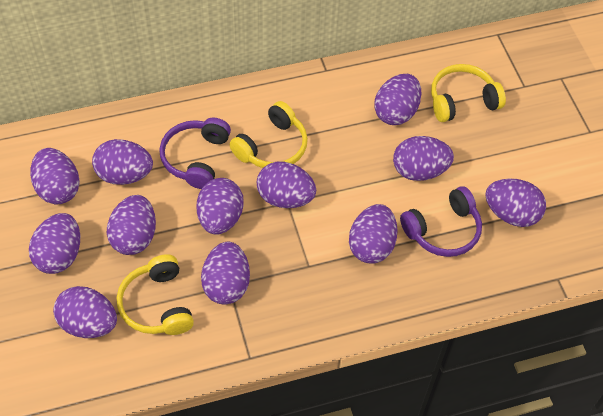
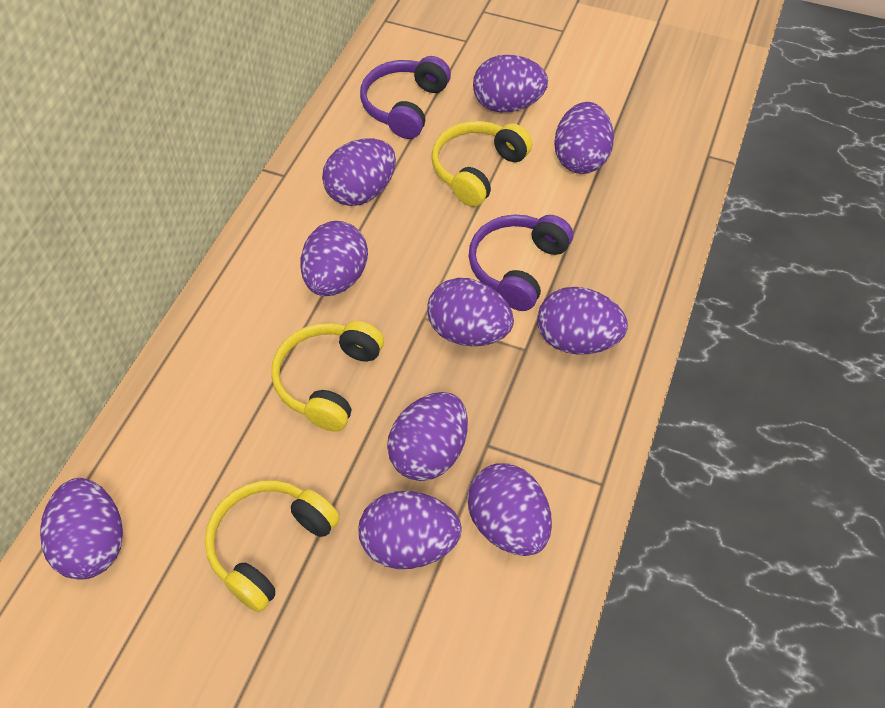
purple egg: [29,213,80,274] [30,148,80,204] [53,286,117,338] [92,139,153,185] [107,195,156,255] [197,178,244,235] [201,242,250,305] [257,161,316,208] [349,204,398,264] [374,74,421,125] [393,136,454,181] [485,179,546,227] = 12 -> [40,478,123,580] [300,221,368,296] [322,138,396,206] [358,491,462,569] [387,392,468,481] [427,278,514,347] [467,463,552,556] [473,55,548,113] [537,287,628,355] [554,102,614,174] = 10

